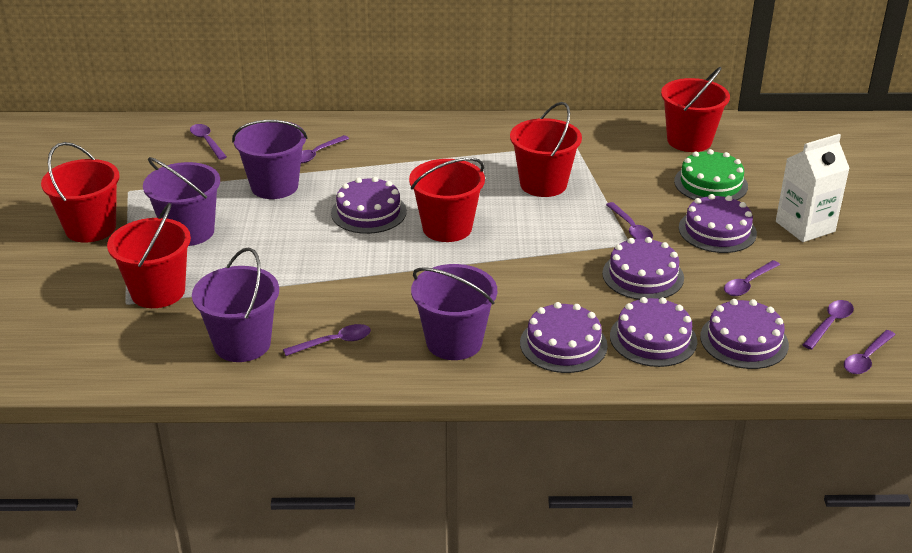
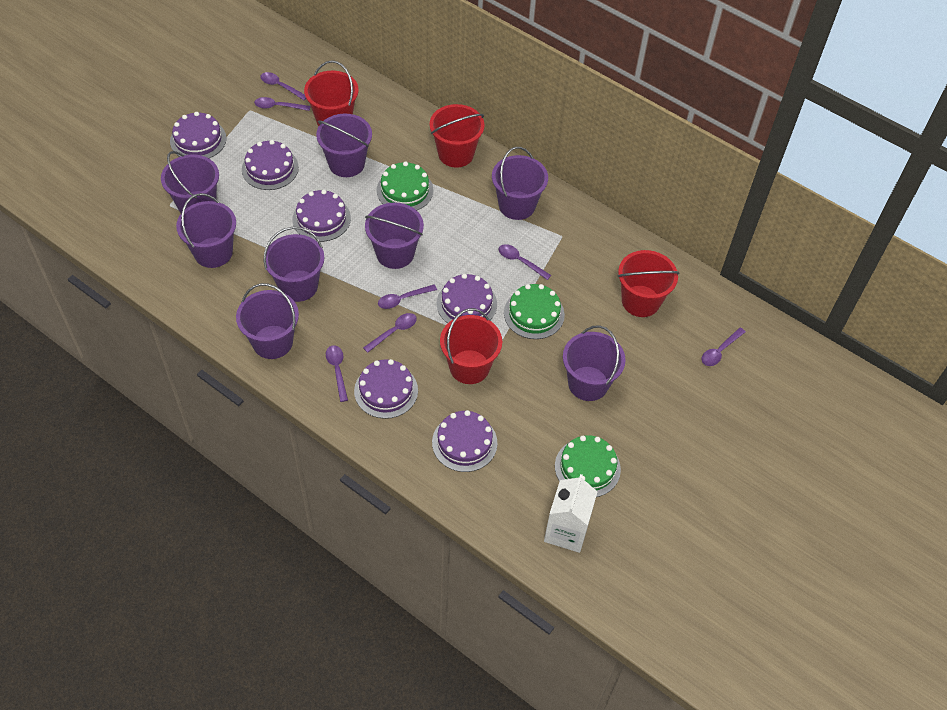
green cake: [674,149,748,200] = 1 -> [377,162,434,210] [504,284,565,339] [555,435,621,497] = 3
purple bucket: [143,157,220,246] [192,247,279,362] [232,120,307,199] [411,264,497,360] = 4 -> [161,151,219,213] [176,193,236,268] [236,283,299,359] [264,227,324,302] [316,114,372,177] [365,203,424,269] [492,147,548,220] [563,325,626,401] = 8
red bucket: [41,142,120,243] [107,203,191,308] [409,158,485,242] [510,102,582,197] [661,67,730,152] = 5 -> [304,60,359,126] [430,104,485,168] [440,308,502,384] [618,250,680,317] = 4

